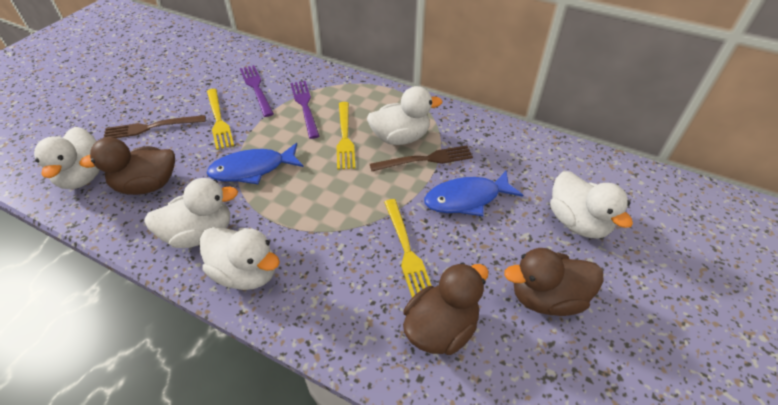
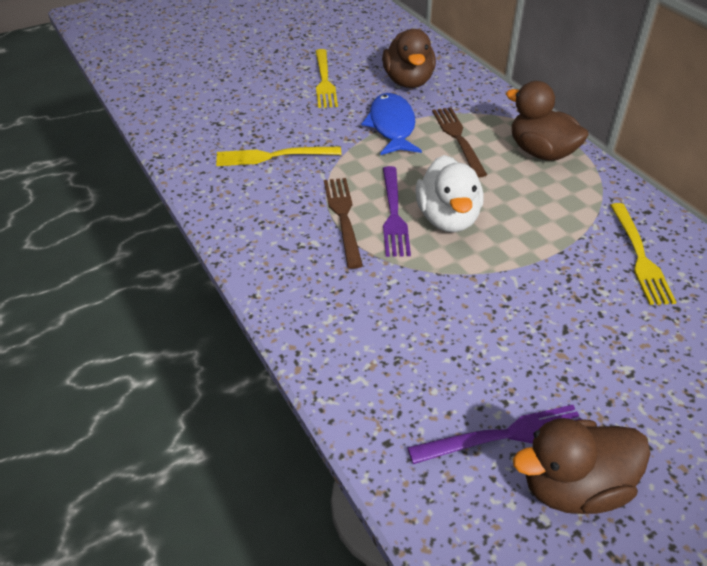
blue fish: [207,143,304,184] [424,171,523,216] = 2 -> [362,93,422,155] = 1
white duck: [34,127,100,189] [144,178,238,248] [199,227,280,290] [367,86,442,145] [550,171,633,239] = 5 -> [415,155,484,232] = 1

